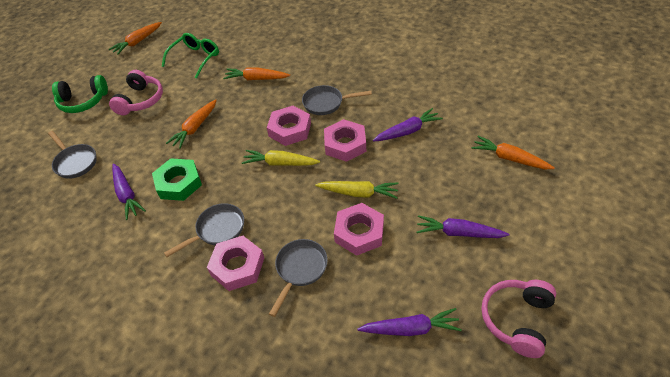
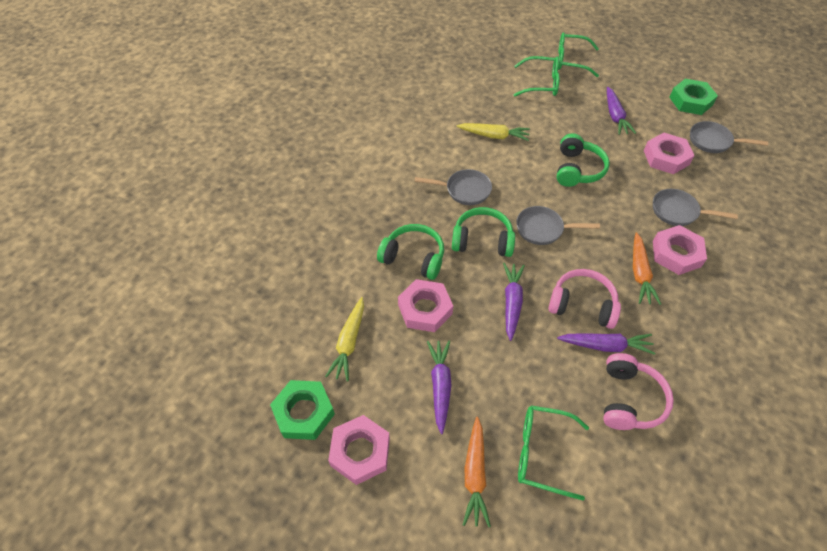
green glasses: [162,33,219,79] = 1 -> [514,56,560,97] [518,405,589,500] [558,32,599,77] = 3
green headphones: [52,75,108,113] = 1 -> [377,224,444,280] [452,207,515,257] [557,134,610,187] = 3
green nut: [152,158,202,201] = 1 -> [270,380,335,440] [669,79,718,115] = 2
orange carrot: [109,22,162,55] [166,99,217,149] [223,67,290,80] [472,136,555,169] = 4 -> [463,417,491,527] [633,232,661,305] = 2

